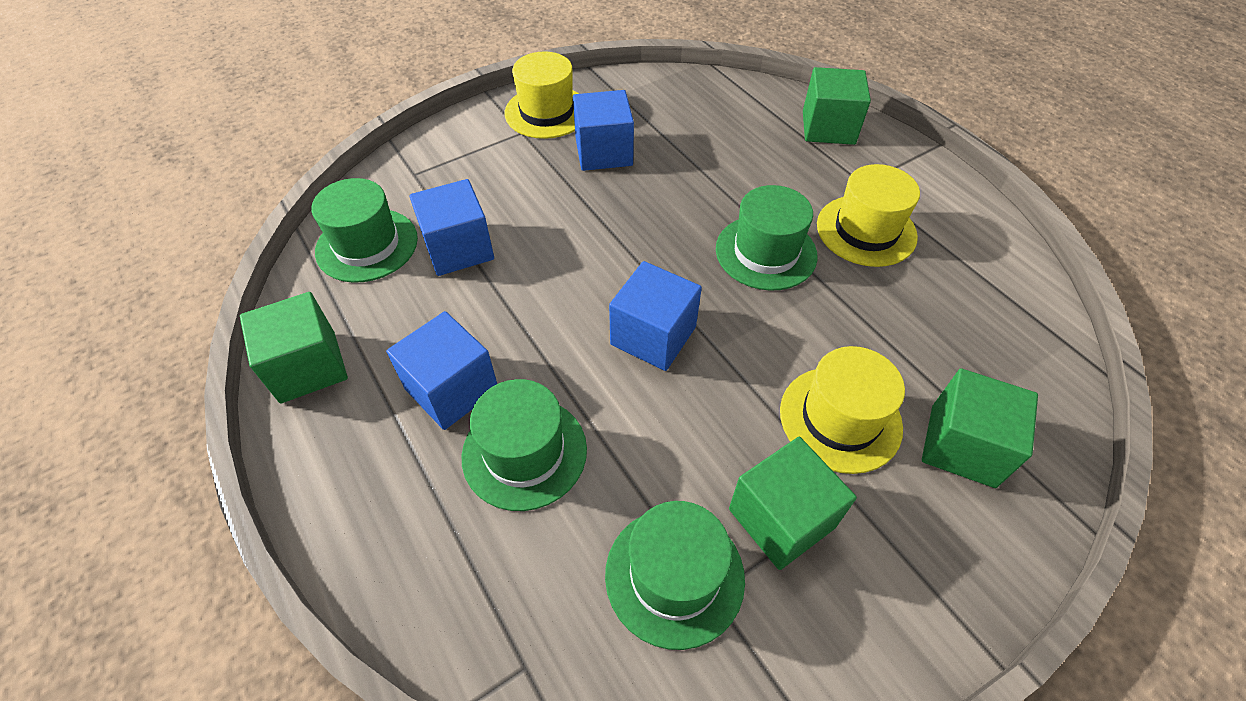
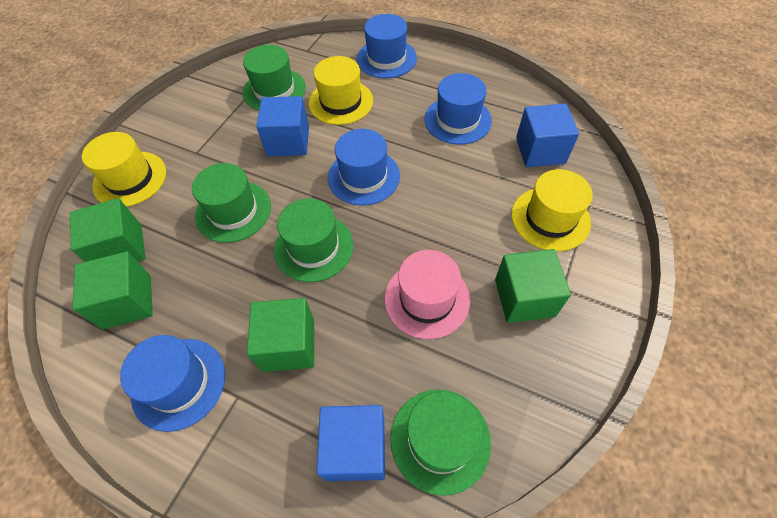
blue cube: [386,311,497,430] [410,179,494,276] [573,90,634,171] [609,261,702,371] = 4 -> [256,96,309,156] [316,405,385,481] [516,103,579,167] = 3
blue hat: none = 0 -> [120,335,225,432] [328,129,400,206] [357,14,417,78] [424,73,492,145] = 4
pink hat: none = 0 -> [385,250,470,339] = 1

